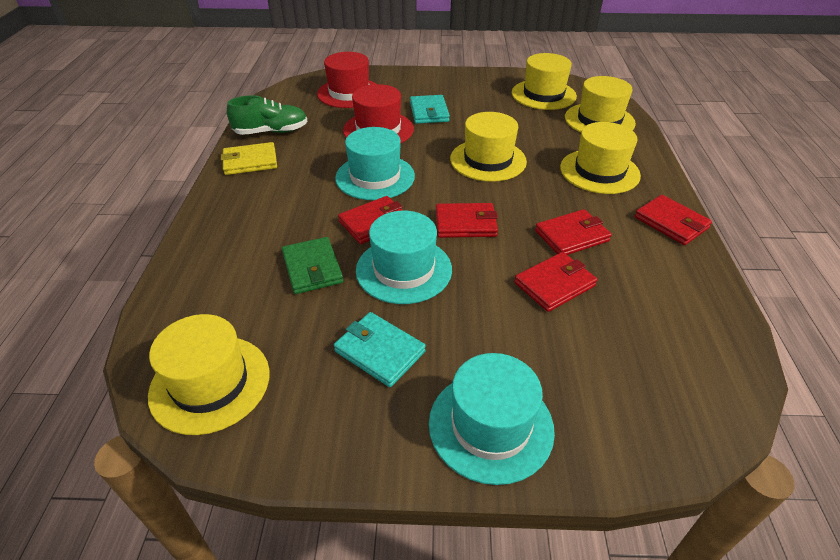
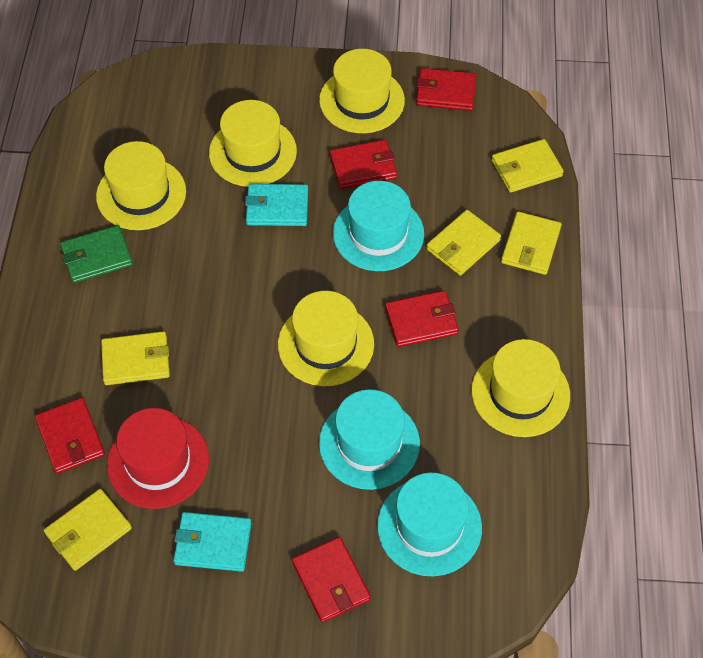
green shoe: [227,95,308,135] = 1 -> none = 0
red hat: [317,52,376,108] [343,84,414,143] = 2 -> [107,408,209,509] = 1
yellow wallet: [221,142,277,175] = 1 -> [44,489,132,571] [101,331,170,385] [426,210,501,275] [492,139,564,193] [501,211,561,275] = 5

